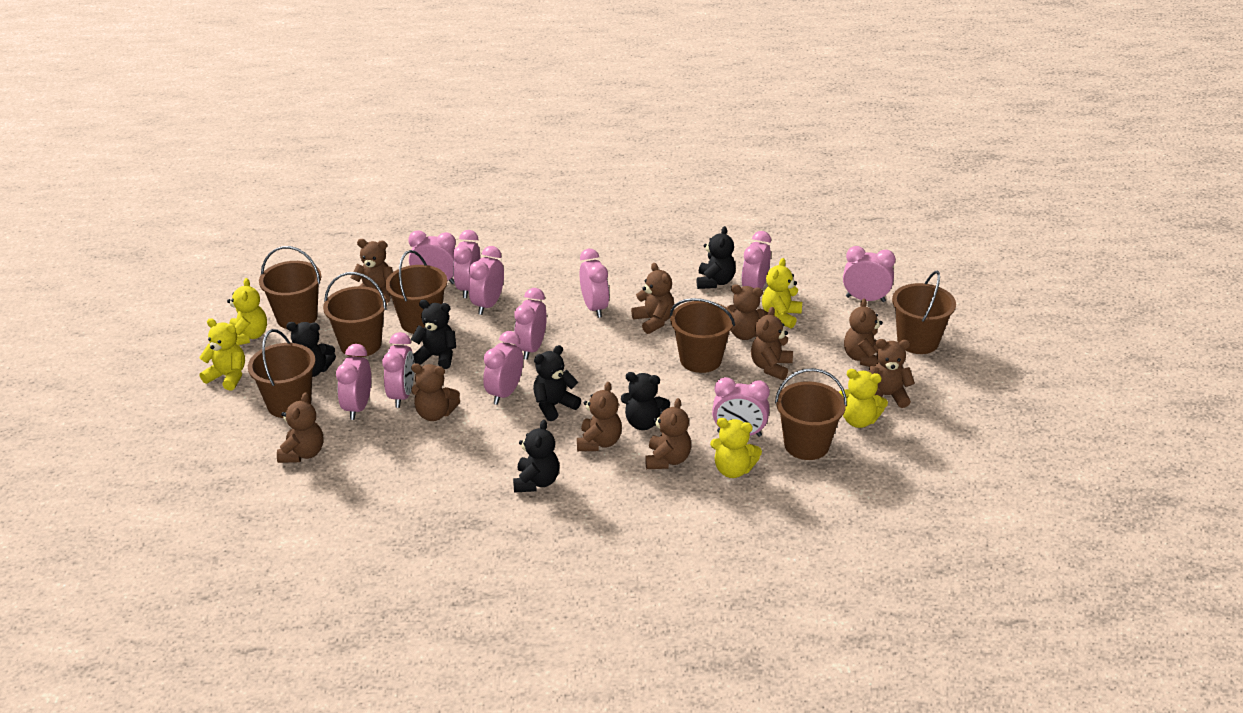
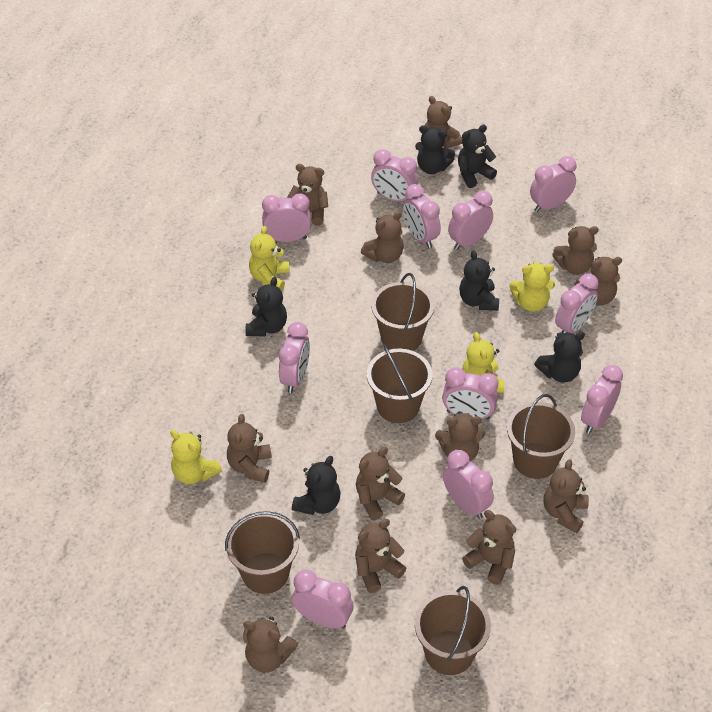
brown bucket: [248,329,316,418] [259,246,321,329] [323,272,387,357] [385,250,447,334] [670,298,735,373] [775,368,847,460] [892,271,956,354] = 7 -> [225,511,300,594] [367,343,433,423] [371,273,434,351] [415,586,491,675] [507,394,575,479] = 5
brown teddy bear: [277,392,323,463] [351,239,393,303] [411,363,460,421] [577,382,622,451] [631,263,674,334] [645,398,691,469] [726,284,768,340] [751,307,793,380] [844,298,883,367] [868,339,915,408] = 10 -> [227,414,272,483] [243,617,298,673] [287,164,328,226] [355,519,406,593] [356,447,405,520] [361,211,404,263] [424,96,462,148] [435,412,485,461] [462,510,516,585] [543,459,589,533] [552,226,599,275] [574,257,622,306] = 12
yellow teddy bear: [199,318,245,391] [227,278,267,345] [710,418,762,478] [762,258,802,329] [839,369,888,428] = 5 -> [170,430,222,484] [249,226,289,291] [462,332,504,393] [510,263,555,312] = 4

